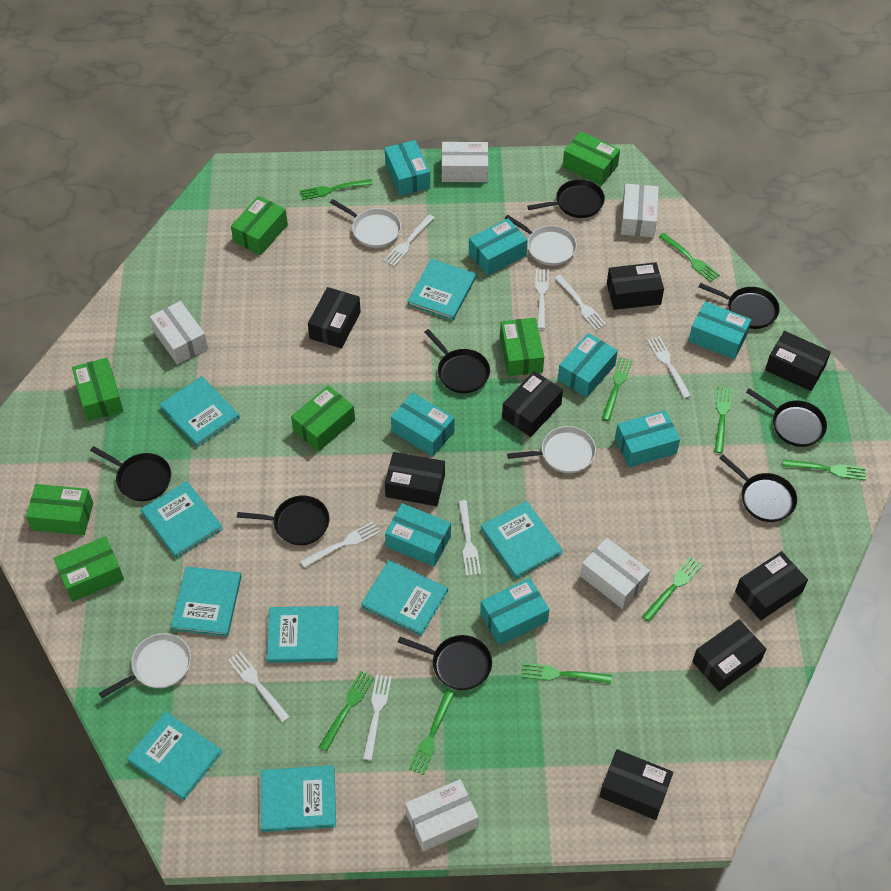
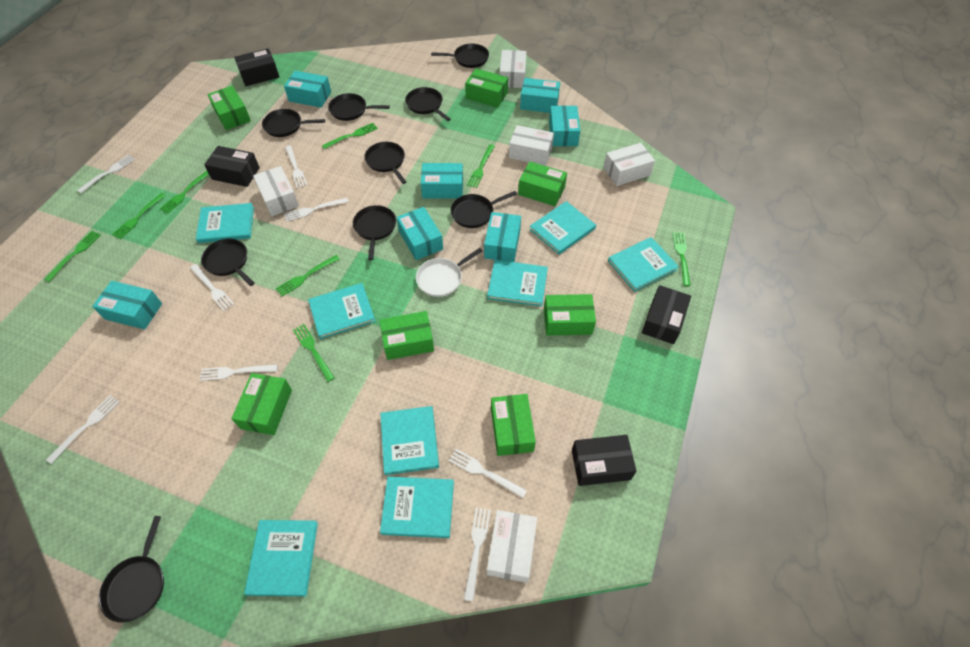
black box: [308,287,361,348] [385,452,445,506] [502,371,563,437] [600,749,673,820] [607,262,664,310] [692,619,766,692] [735,551,808,621] [765,331,831,391] = 8 -> [204,146,260,187] [234,48,279,86] [572,435,637,486] [642,285,691,344] = 4
black pan: [90,446,171,501] [237,496,329,545] [398,635,492,690] [424,329,490,393] [527,179,605,218] [698,283,780,329] [719,455,797,522] [746,388,827,447] = 8 -> [99,516,164,622] [201,239,255,286] [262,109,325,137] [328,93,390,121] [353,205,396,260] [364,142,406,184] [405,87,451,121] [431,44,489,68] [451,191,517,228] = 9
green fork: [300,179,373,200] [319,671,374,751] [409,690,455,775] [521,663,612,684] [601,357,633,421] [642,557,702,622] [659,233,720,282] [714,386,732,453] [783,459,866,480] = 9 -> [44,231,101,282] [112,193,166,239] [160,171,209,214] [276,255,339,296] [293,324,335,382] [322,123,378,149] [467,144,495,188] [672,232,691,286] = 8
turquoise book: [127,711,222,800] [141,481,223,558] [160,376,240,447] [171,566,242,637] [261,765,336,832] [267,606,339,663] [361,560,448,636] [407,259,476,321] [481,501,563,579] = 9 -> [196,203,254,243] [244,520,318,596] [308,283,376,339] [380,406,439,475] [380,477,454,538] [487,260,548,307] [529,201,596,254] [608,237,679,292] = 8
turquoise box: [385,140,430,196] [385,503,451,567] [391,393,454,457] [469,218,528,276] [480,578,550,645] [558,333,618,397] [615,410,680,467] [689,301,751,359] = 8 -> [92,281,162,330] [284,71,331,108] [396,207,443,260] [421,163,463,198] [484,212,521,262] [520,78,560,113] [549,106,580,146] = 7
white pan: [99,633,191,698] [330,199,401,248] [505,215,577,266] [507,426,596,473] = 4 -> [416,248,482,297] = 1

